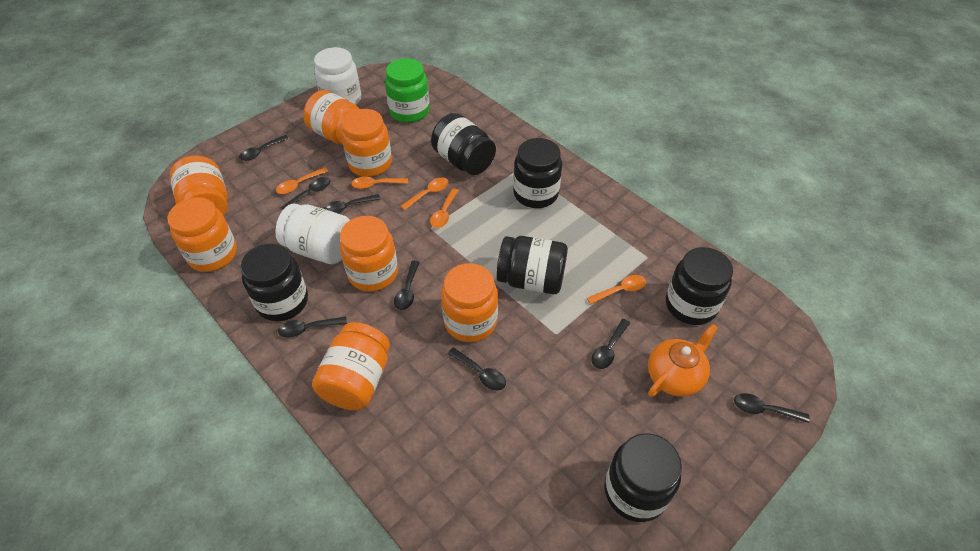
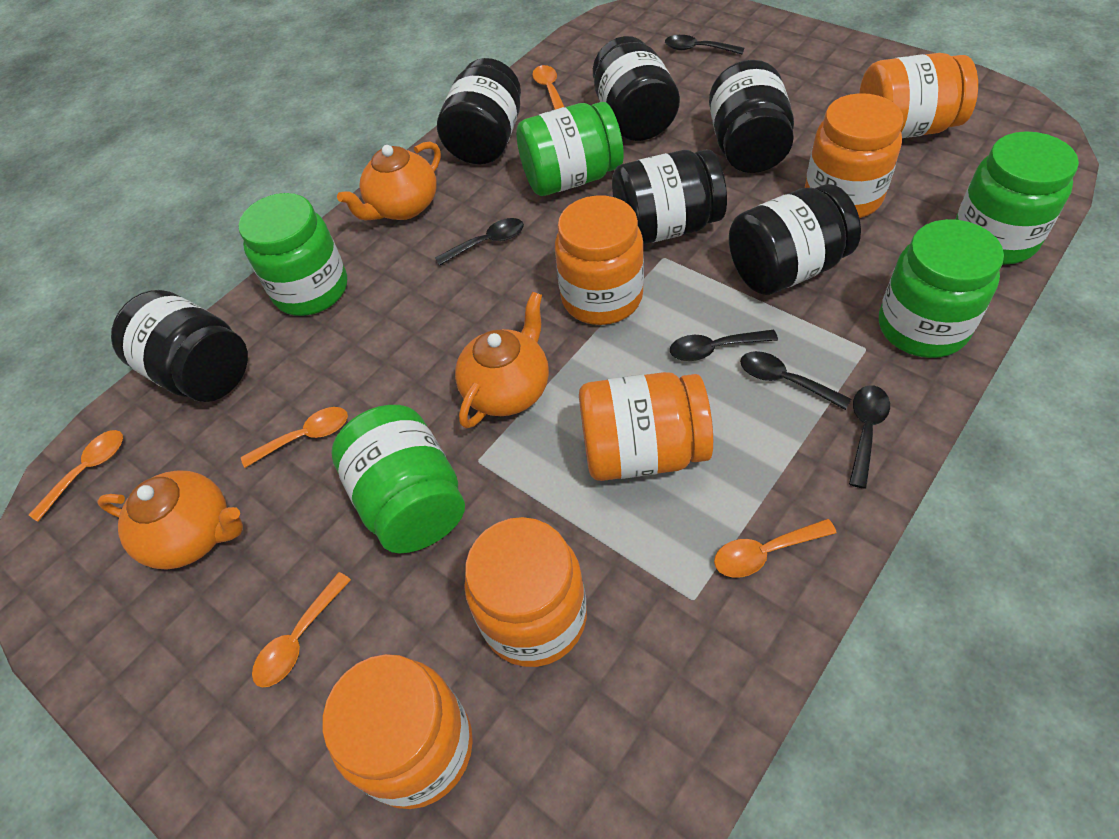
black spoon: [239,135,289,161] [278,317,347,338] [281,177,330,210] [323,194,380,214] [394,261,420,310] [447,347,506,391] [591,319,630,369] [734,393,809,423] = 8 -> [435,218,524,265] [665,35,744,55] [670,330,778,361] [740,351,851,410] [849,385,890,489] = 5
green jar: [385,58,430,123] = 1 -> [239,193,347,316] [331,405,465,553] [516,102,624,196] [879,219,1004,358] [955,131,1079,265] = 5
orange jar: [167,197,237,272] [170,155,228,216] [303,90,359,145] [312,322,390,410] [340,216,398,292] [341,109,392,177] [441,263,498,342] = 7 -> [322,654,473,809] [464,517,587,667] [555,196,644,325] [579,372,713,481] [805,93,903,218] [859,53,978,138] = 6
orange teapot: [648,323,718,397] = 1 -> [97,471,243,570] [337,141,441,220] [455,292,549,428] = 3
white jar: [275,204,350,264] [314,47,361,105] = 2 -> none = 0

